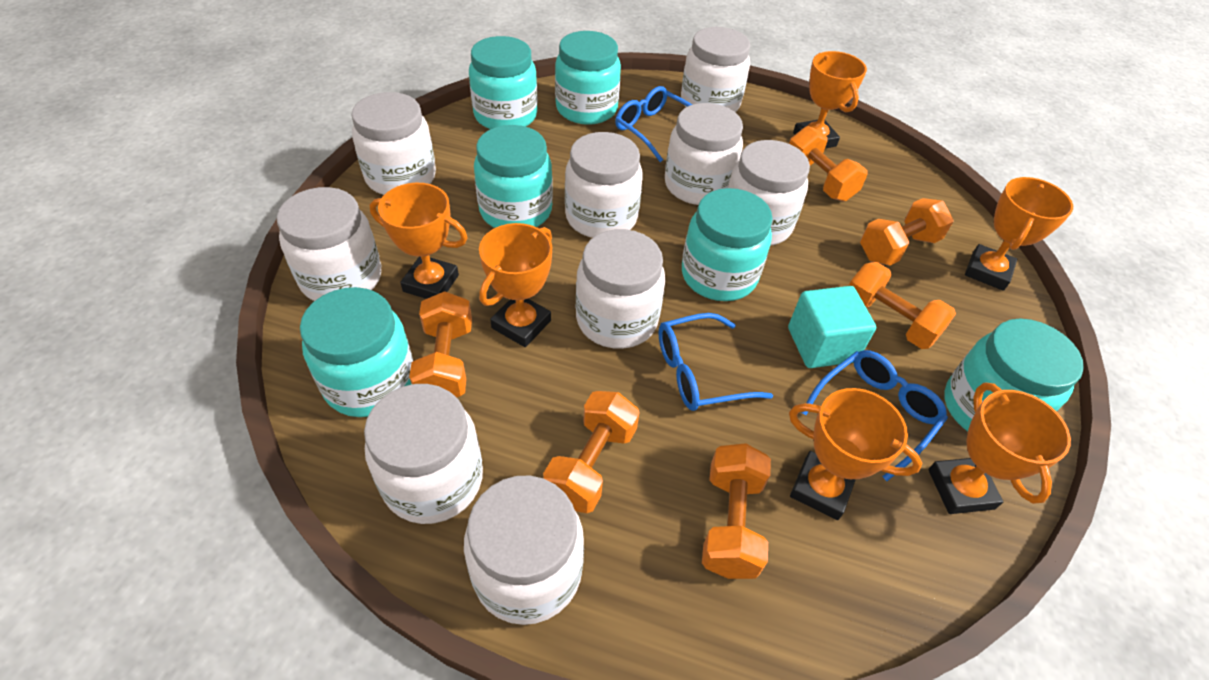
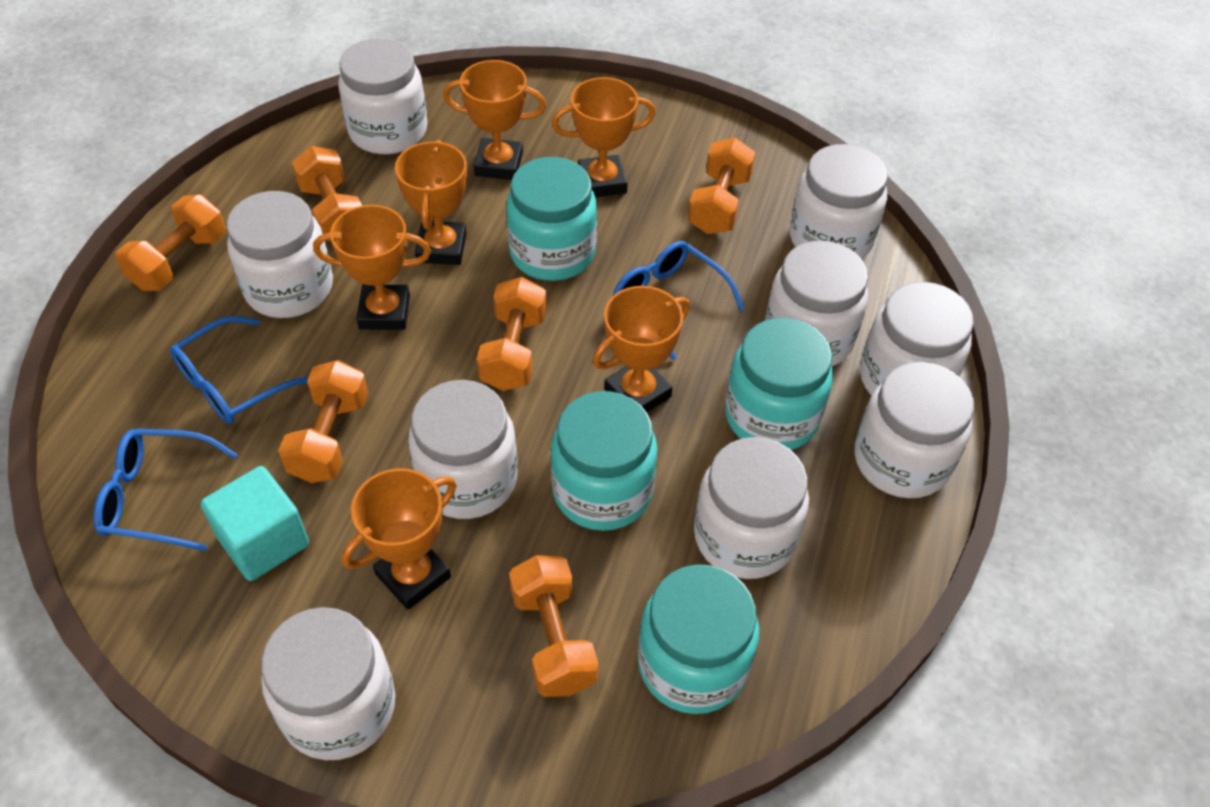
turquoise jar: [300,287,413,417] [469,36,538,129] [474,125,553,228] [555,31,621,125] [682,188,773,301] [944,319,1084,431] = 6 -> [506,157,597,281] [550,391,658,531] [638,564,759,714] [725,318,833,450] = 4

